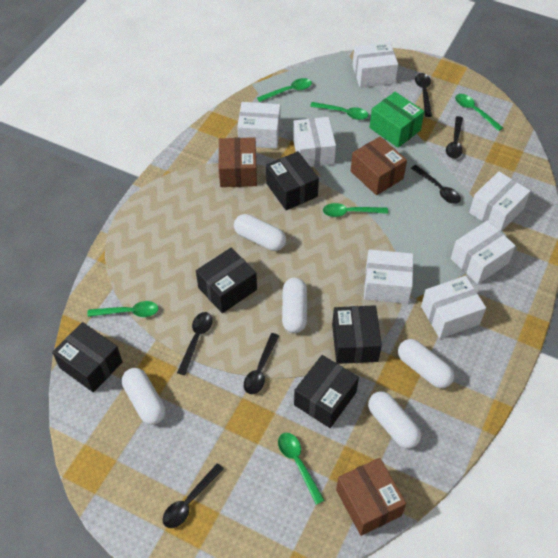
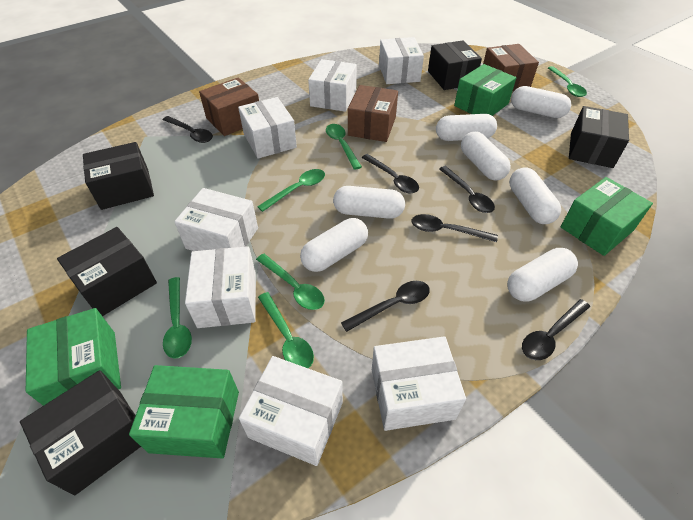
green box: [369,92,425,148] = 1 -> [26,308,121,406] [129,365,239,459] [454,64,516,116] [561,177,653,256] = 4
white capsule: [122,368,166,425] [234,214,286,251] [282,278,307,333] [368,391,421,449] [398,339,454,388] = 5 -> [300,218,368,272] [333,186,405,219] [436,114,497,141] [461,131,511,181] [507,248,578,302] [509,167,561,224] [511,86,571,118] = 7

